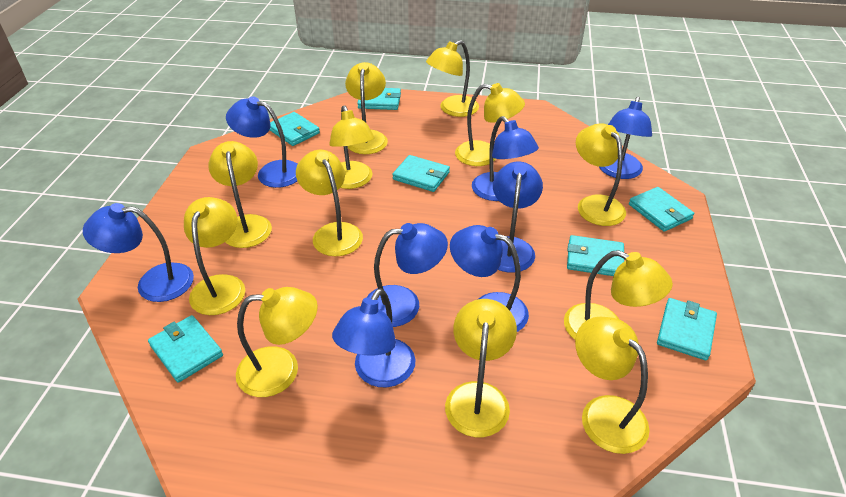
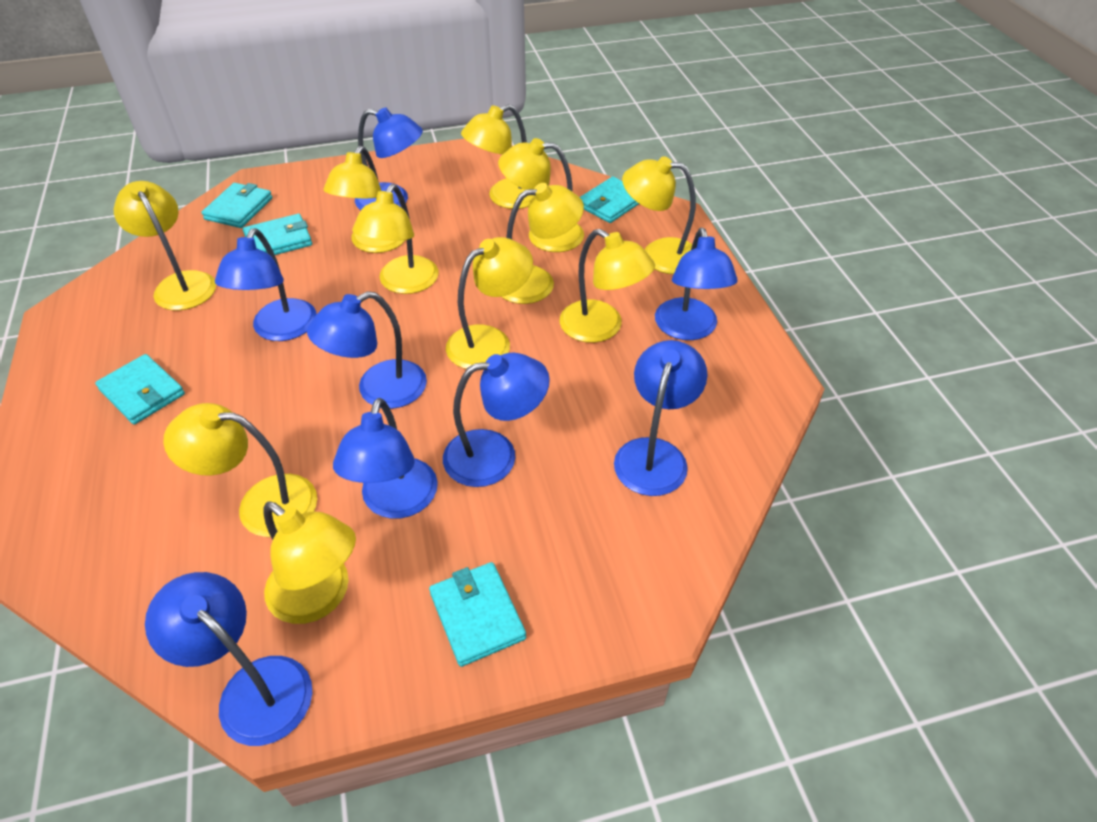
turquoise wallet: [148,315,223,383] [270,112,320,146] [357,88,401,110] [392,155,450,192] [567,235,624,276] [629,187,694,232] [657,298,717,360] = 7 -> [95,354,185,424] [201,183,272,228] [243,214,312,255] [429,562,526,667] [580,177,639,223] = 5
yellow lamp: [184,197,245,315] [208,141,272,248] [236,287,318,397] [296,150,363,256] [329,105,375,189] [345,62,388,154] [426,40,479,117] [445,299,517,437] [455,83,525,166] [564,250,673,340] [575,317,649,454] [576,123,626,226] = 12 -> [114,181,216,310] [163,403,317,537] [264,501,356,624] [323,146,405,253] [352,184,438,294] [446,237,533,369] [461,104,534,209] [498,138,584,252] [502,183,584,304] [560,229,655,343] [622,156,696,274] = 11

